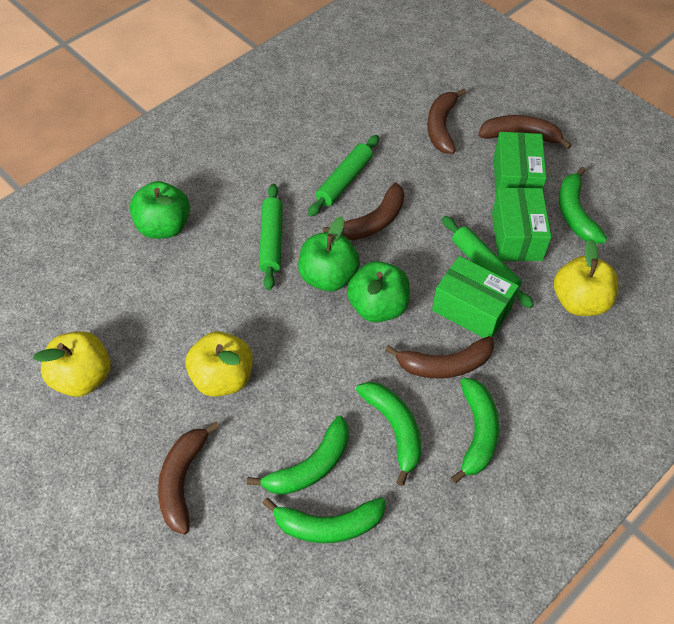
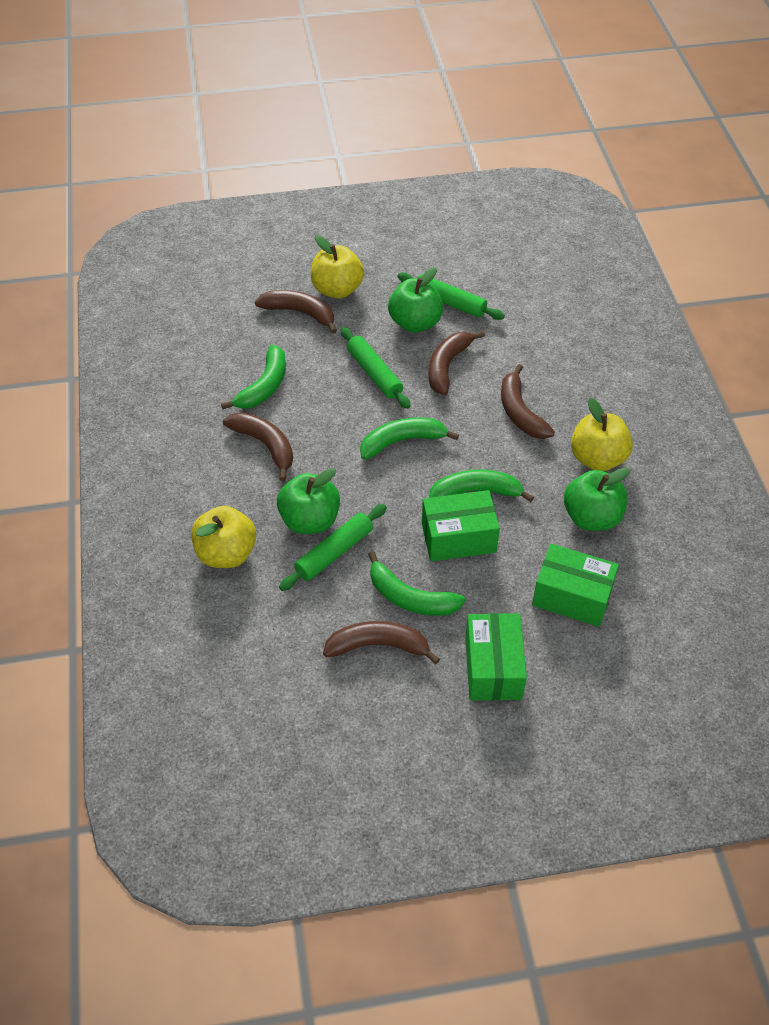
green banana: [247,416,349,495] [262,497,386,543] [356,382,421,486] [451,378,499,484] [559,166,607,244] = 5 -> [221,345,286,409] [360,417,459,460] [368,551,466,616] [429,470,534,502] = 4

